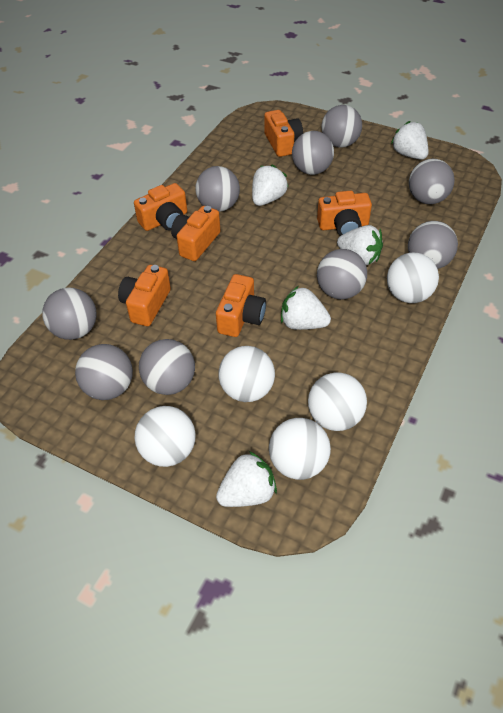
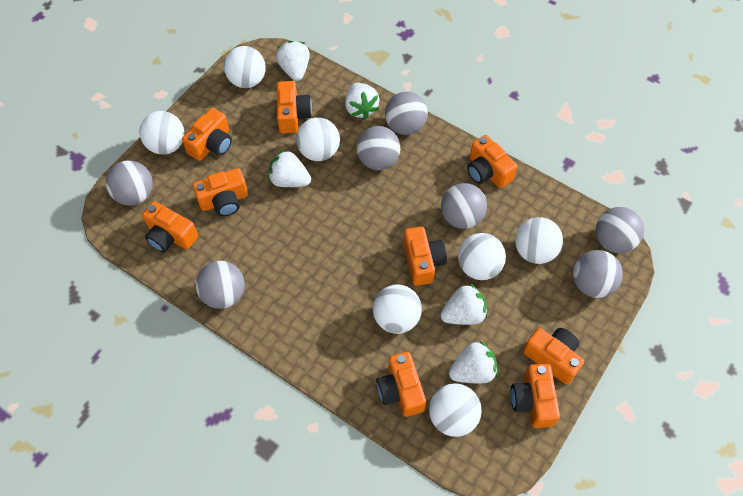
grey ball: [42,287,97,340] [75,344,133,400] [139,339,195,395] [195,166,240,212] [292,131,334,175] [317,249,367,299] [321,105,362,147] [408,221,458,269] [409,159,455,204] = 9 -> [106,161,153,206] [196,261,245,309] [357,126,400,170] [385,92,428,135] [441,183,487,229] [573,250,623,298] [596,207,644,253] = 7
orange camera: [118,265,171,326] [134,183,187,231] [171,206,221,261] [216,274,266,337] [264,110,303,157] [317,191,372,236] = 6 -> [142,201,198,252] [182,108,232,161] [192,168,248,217] [277,81,312,133] [376,352,426,417] [403,226,447,286] [467,135,517,188] [511,364,560,428] [523,328,584,384] = 9
white ball: [135,406,196,467] [218,346,275,402] [269,418,331,480] [308,372,367,431] [387,253,439,303] = 5 -> [139,111,184,155] [224,46,266,88] [296,117,340,161] [373,285,422,334] [429,383,482,437] [458,233,506,280] [515,217,563,264] = 7

